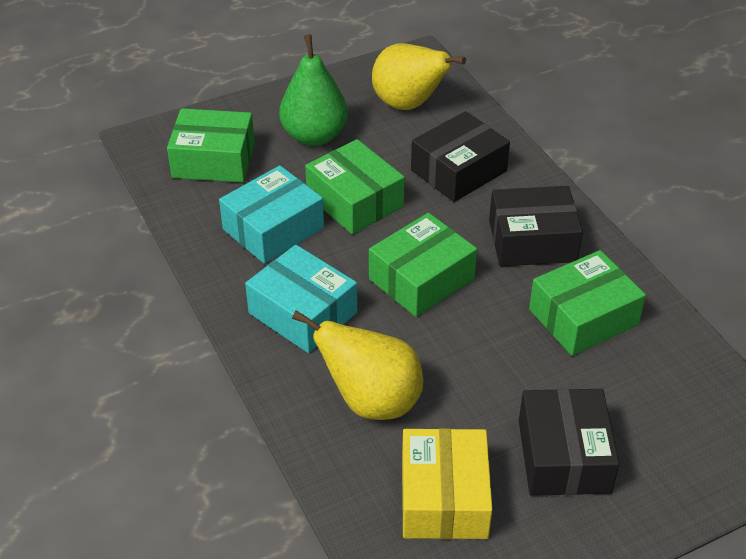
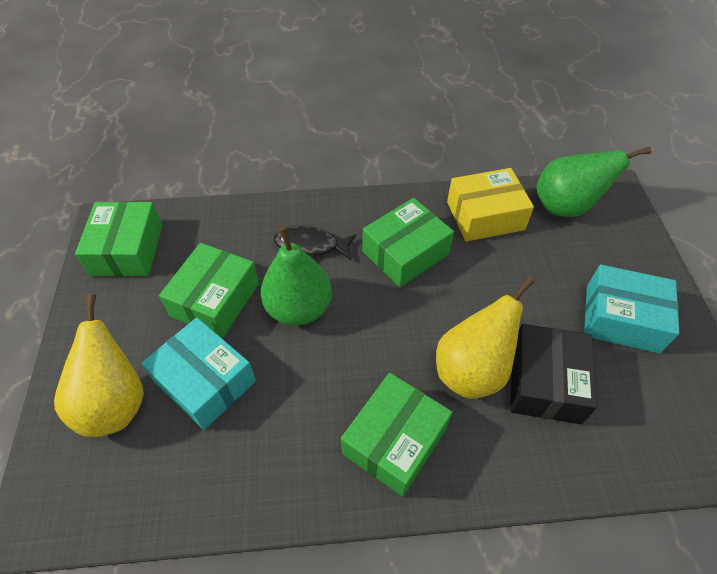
black box: [411,111,510,202] [489,186,583,266] [519,389,619,496] = 3 -> [511,324,597,424] = 1
black fish: none = 0 -> [274,226,356,260] = 1
green pear: [279,34,348,146] = 1 -> [261,226,332,326] [536,146,651,217] = 2

